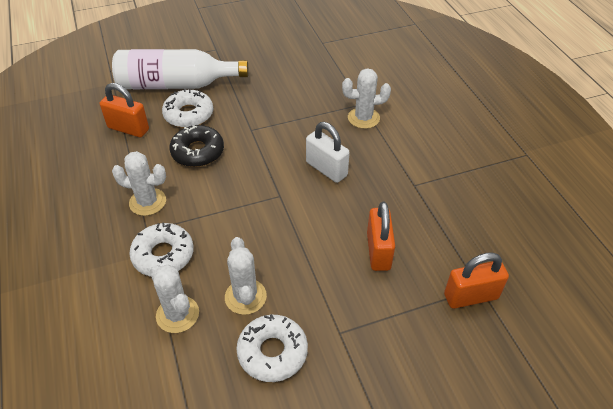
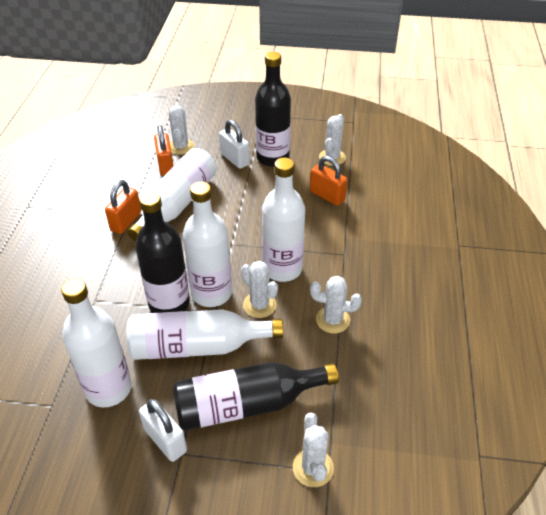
black bottle: none = 0 -> [135,192,190,313] [173,362,339,431] [255,52,291,167] = 3
black donut: [169,125,224,167] = 1 -> none = 0
white bottle: [112,49,249,89] = 1 -> [61,278,132,408] [127,148,217,241] [127,309,283,360] [183,181,232,307] [262,158,305,282] = 5
white cactus: [112,151,166,216] [150,265,199,333] [225,237,267,315] [342,68,391,129] = 4 -> [169,103,194,155] [241,261,278,318] [293,413,334,487] [310,276,362,334] [319,114,346,166] = 5
white donut: [129,222,194,276] [162,89,213,128] [236,314,308,382] = 3 -> none = 0
white padlock: [306,122,350,183] = 1 -> [139,399,187,462] [219,120,250,169] = 2

